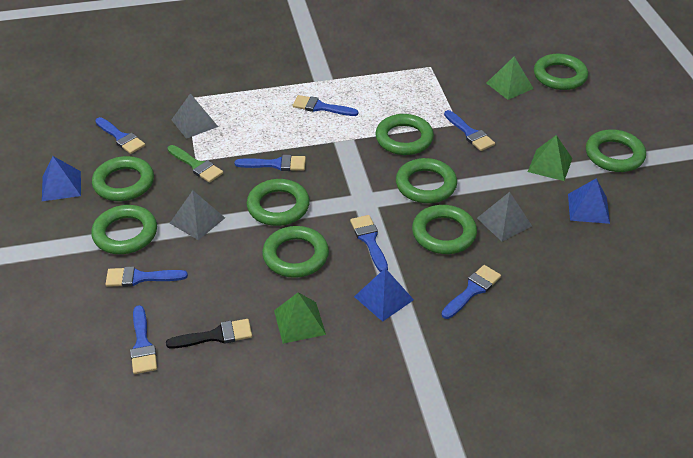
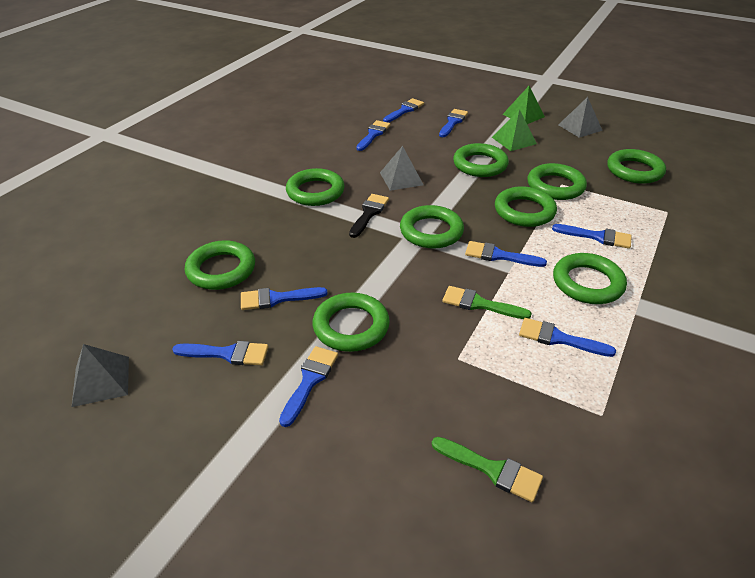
blue brush: [95,117,145,154] [105,266,188,287] [130,305,157,374] [235,155,306,171] [292,95,359,116] [350,215,388,272] [441,265,501,319] [444,110,495,151] = 8 -> [172,341,268,365] [241,287,328,310] [279,346,338,427] [356,120,391,151] [383,98,424,123] [439,109,468,137] [465,241,547,267] [519,318,616,357] [552,224,632,249] = 9
blue pyramid: [42,156,81,201] [354,268,414,322] [568,178,610,224] = 3 -> none = 0
green brush: [167,145,223,183] = 1 -> [432,437,543,502] [442,286,532,319] = 2
green pyramid: [274,292,326,344] [487,57,534,100] [528,135,572,181] = 3 -> [492,109,537,151] [503,86,545,124] = 2

